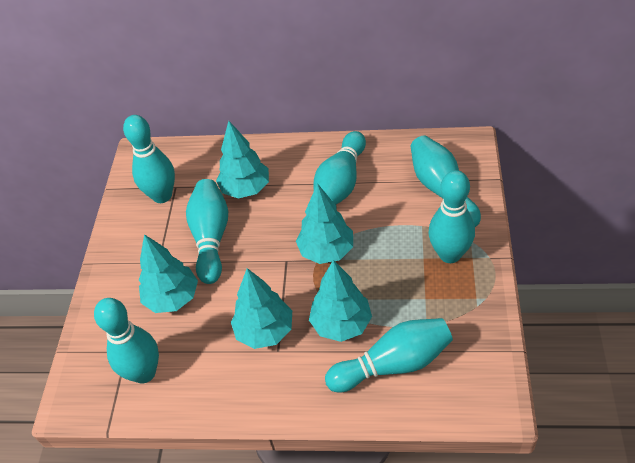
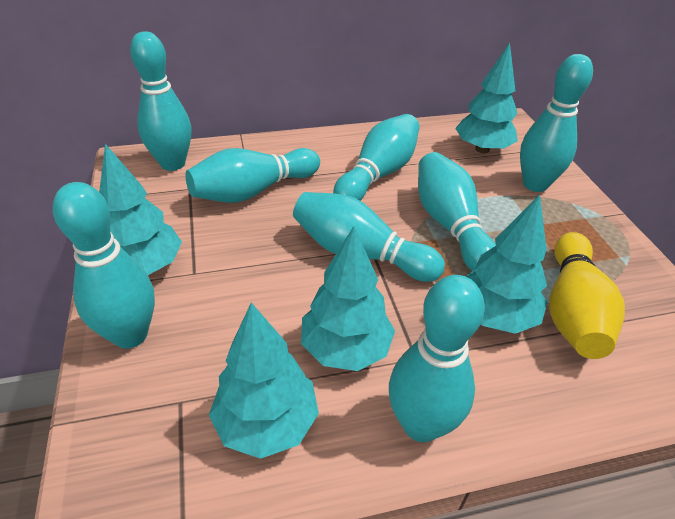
turquoise bowling pin: [94,298,159,384] [123,115,175,203] [186,179,228,284] [313,131,366,205] [325,318,453,393] [410,135,481,227] [428,170,475,263] = 7 -> [53,182,155,348] [130,32,191,171] [185,148,320,203] [293,192,445,282] [333,114,420,201] [389,275,485,442] [418,152,496,271] [520,54,593,192] = 8
yellow bowling pin: none = 0 -> [549,232,625,359] = 1

